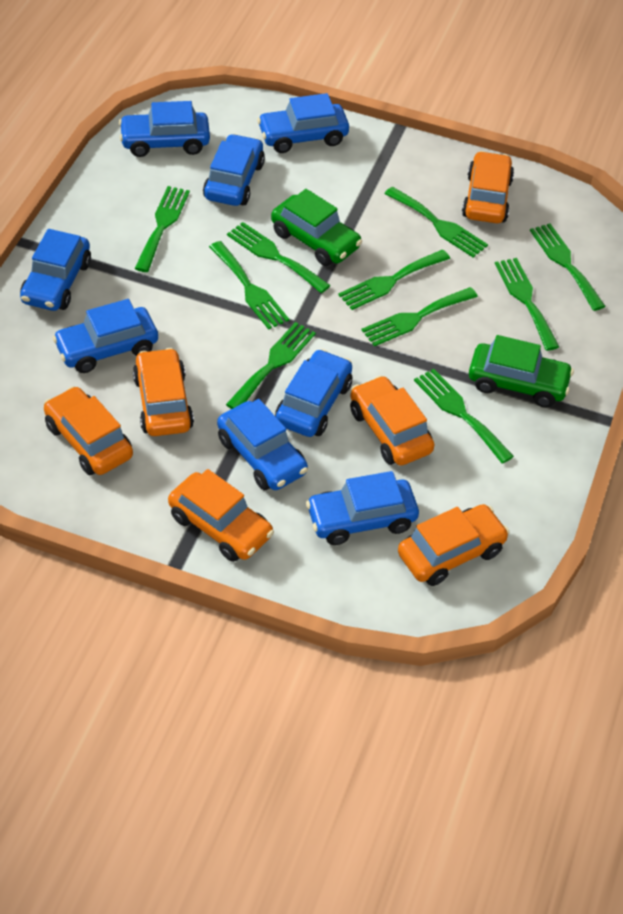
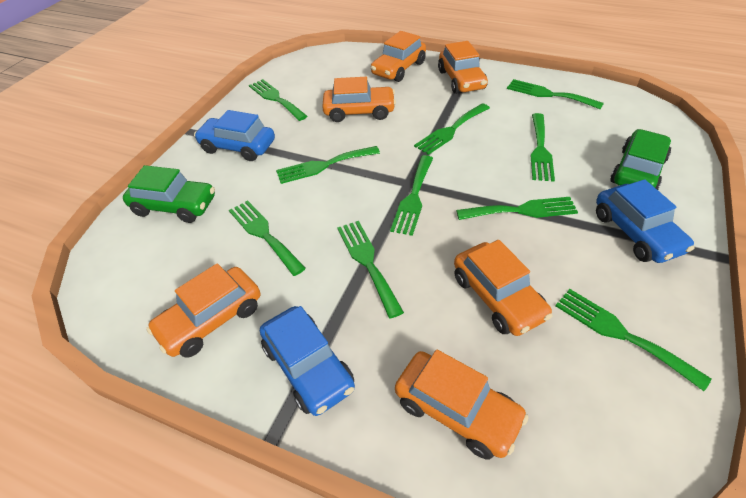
blue car: [20,229,91,311] [52,299,158,373] [119,101,210,157] [203,134,265,206] [217,399,308,490] [257,93,349,153] [275,349,352,437] [306,471,419,545] = 8 -> [194,110,275,161] [260,306,355,416] [596,179,694,263] = 3

